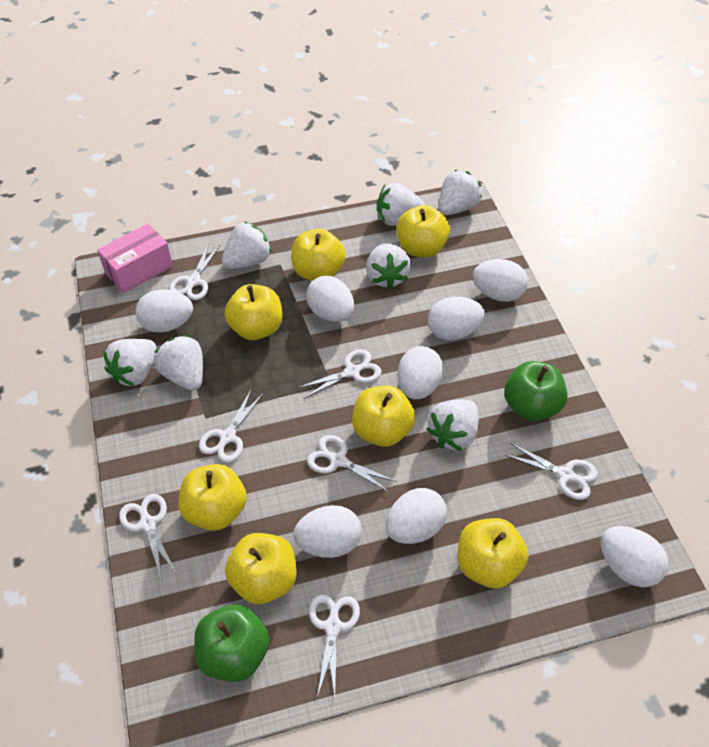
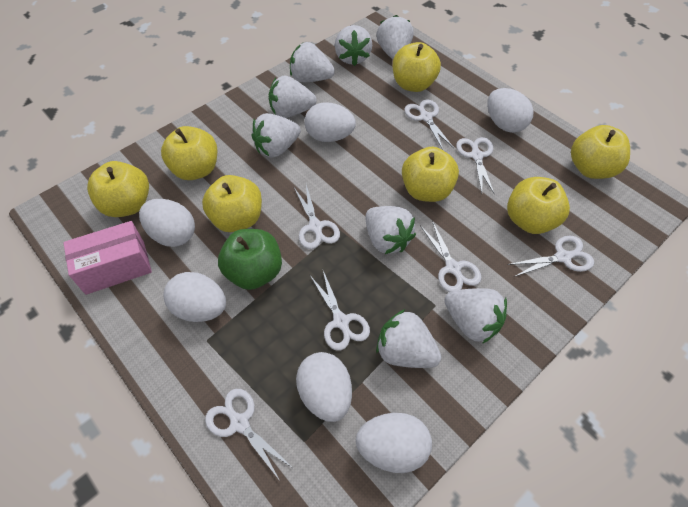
green apple: [194,604,270,682] [504,361,568,421] = 2 -> [218,229,282,290] = 1
white egg: [135,289,193,333] [293,505,362,558] [306,276,354,322] [386,488,447,544] [397,346,443,399] [428,297,485,340] [472,259,528,302] [601,526,669,587] = 8 -> [139,199,195,247] [163,272,226,322] [296,352,352,422] [304,102,356,142] [356,413,432,473] [487,88,533,133] = 6
white strawberry: [103,339,157,386] [154,335,203,391] [222,222,272,269] [366,243,411,289] [377,183,425,226] [427,399,479,451] [438,170,482,215] = 7 -> [252,113,301,158] [269,75,317,118] [290,42,335,82] [335,25,372,66] [365,206,416,254] [376,15,414,59] [376,309,441,368] [444,288,507,344] = 8

